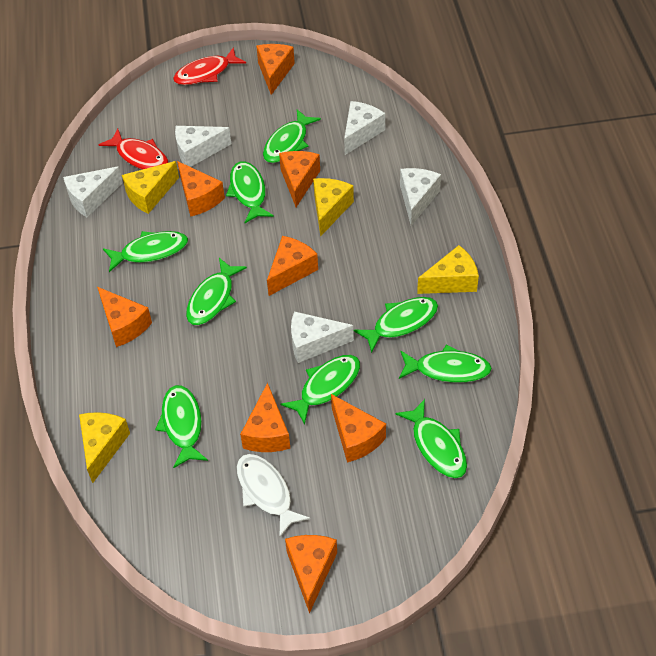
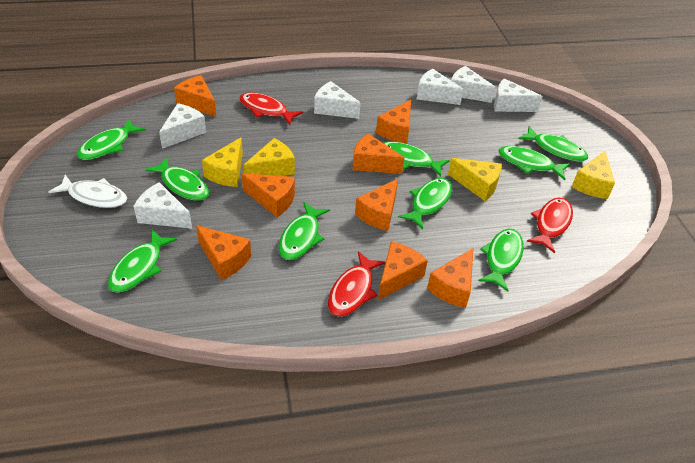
red fish: [99,129,168,170] [173,47,246,85] = 2 -> [239,92,303,125] [328,251,385,317] [527,198,573,253] = 3
white cheese: [63,166,123,217] [175,126,232,167] [291,311,354,363] [344,101,385,155] [400,168,441,226] = 5 -> [134,182,192,228] [159,103,206,149] [314,81,361,119] [417,69,464,105] [451,66,495,103] [494,79,543,112] = 6

